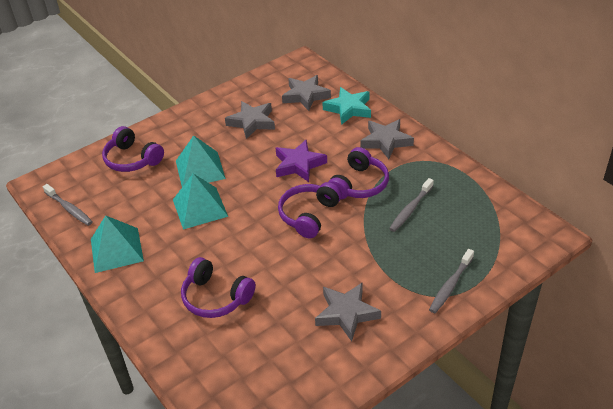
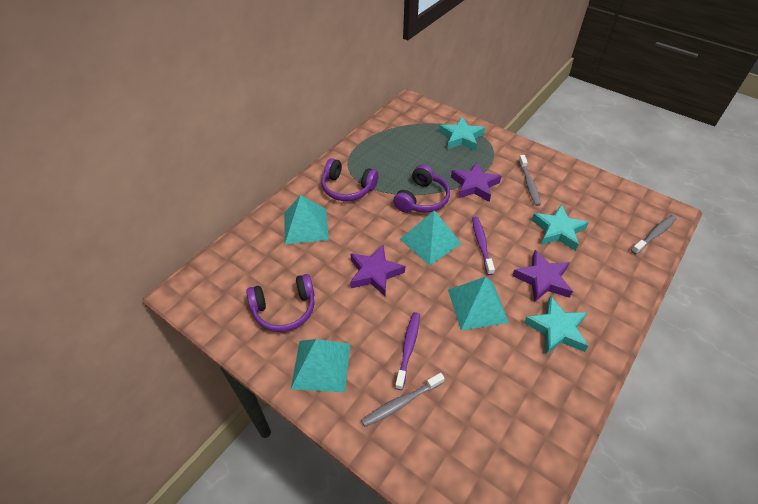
grey star: [225,101,275,139] [282,75,331,111] [315,282,381,342] [361,119,414,159] = 4 -> none = 0
purple headphones: [102,126,164,172] [181,257,256,318] [278,182,342,238] [328,147,389,199] = 4 -> [246,274,314,332] [321,158,378,201] [393,165,450,213] = 3
purple star: [276,140,327,182] = 1 -> [350,245,405,296] [451,162,501,202] [512,250,573,302] = 3
purple toothbrush: none = 0 -> [395,312,420,390] [472,216,495,275] = 2
turquoise pyramid: [91,215,144,273] [173,174,228,230] [176,135,226,187] = 3 -> [284,195,329,244] [291,339,350,393] [400,210,462,266] [448,277,509,330] = 4
turquoise star: [322,87,371,125] = 1 -> [439,117,485,151] [524,296,588,354] [532,205,589,251] = 3

